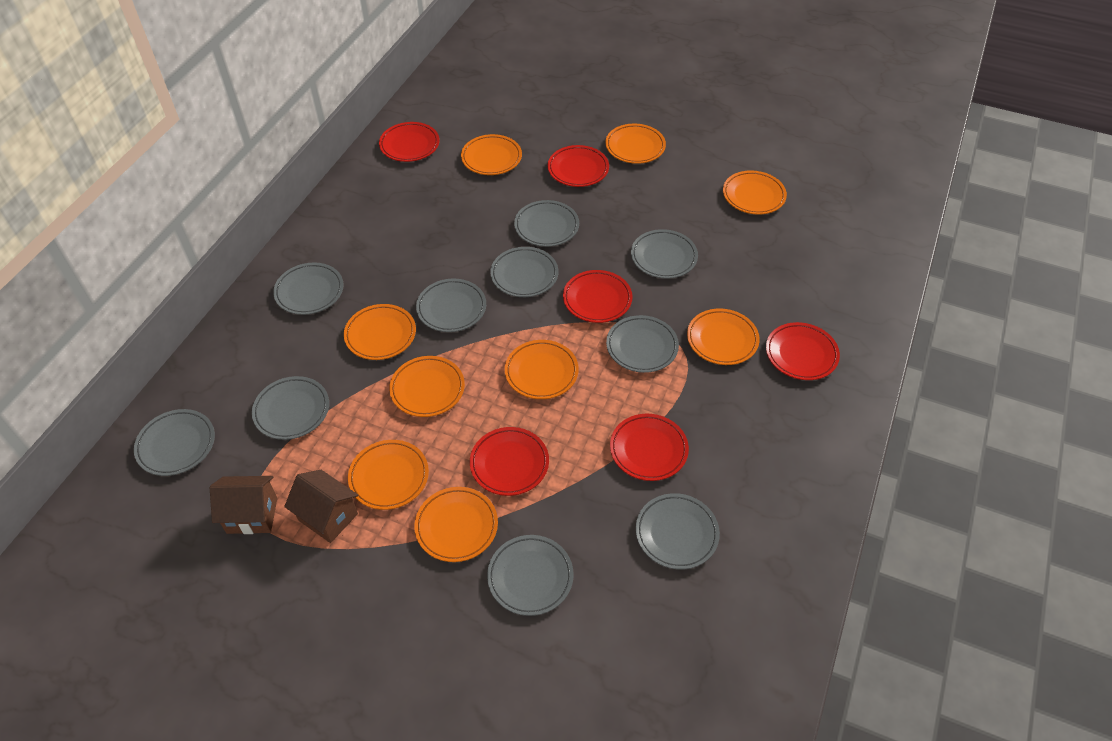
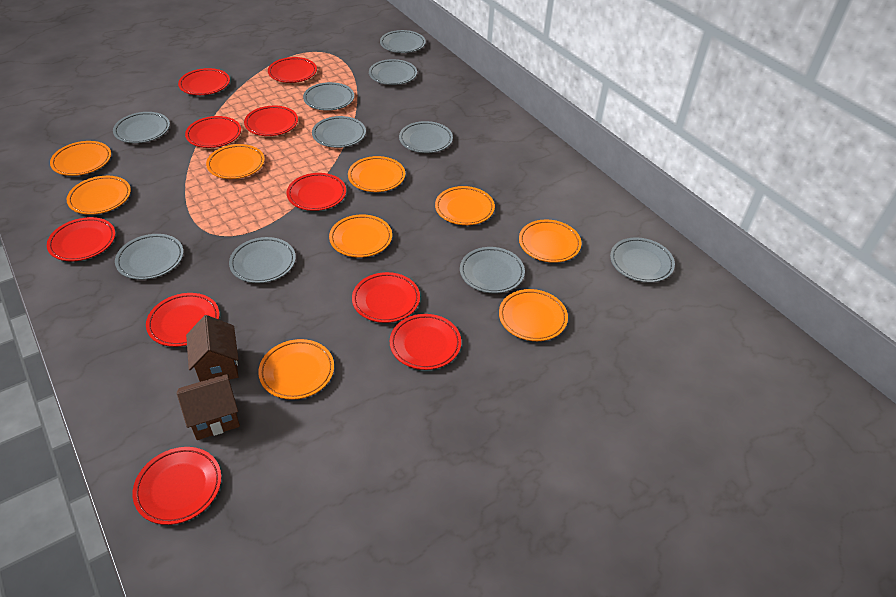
red plate: [379,122,440,162] [470,427,549,496] [548,145,609,187] [563,270,633,323] [610,414,689,481] [766,322,840,380] = 6 -> [47,217,116,261] [132,447,221,525] [146,293,220,347] [178,68,230,95] [185,116,241,148] [244,106,298,136] [268,57,317,83] [287,173,346,211] [352,272,420,323] [390,314,461,370] = 10

